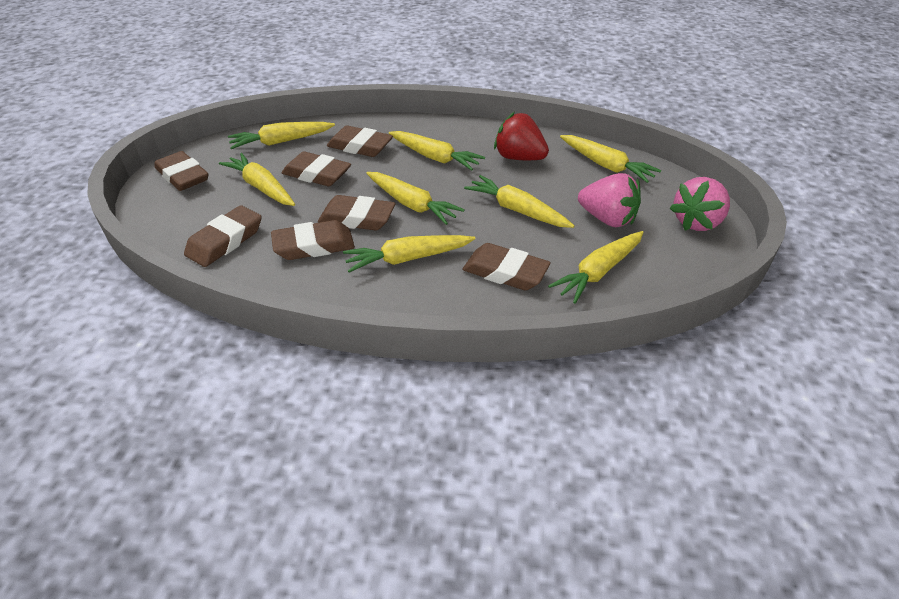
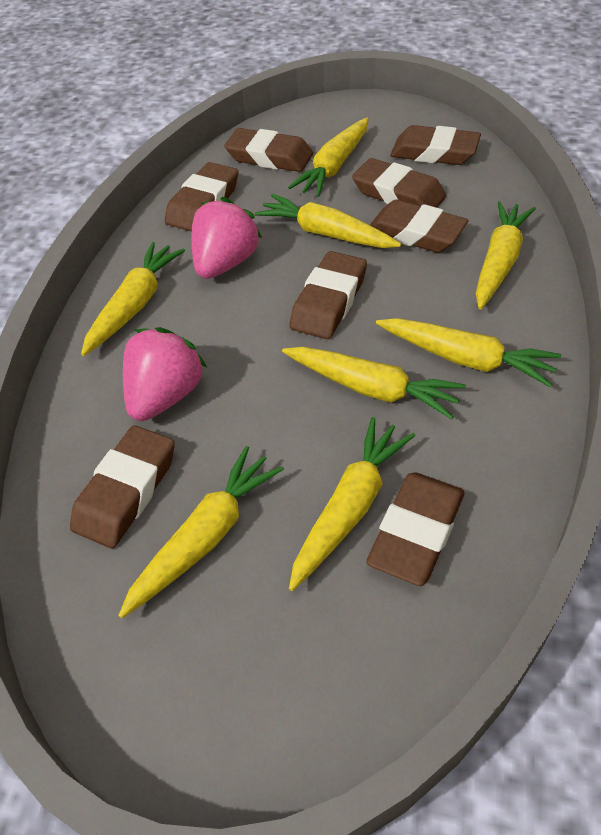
brown eraser: [155,151,209,191] [184,205,262,267] [271,220,355,260] [282,152,351,186] [318,195,395,230] [327,126,393,157] [462,243,551,290] = 7 -> [70,425,175,548] [165,162,238,232] [224,128,313,172] [289,251,367,339] [352,158,446,208] [366,472,464,586] [370,200,469,253] [390,125,481,165] = 8
red strawberry: [494,112,549,160] = 1 -> none = 0

